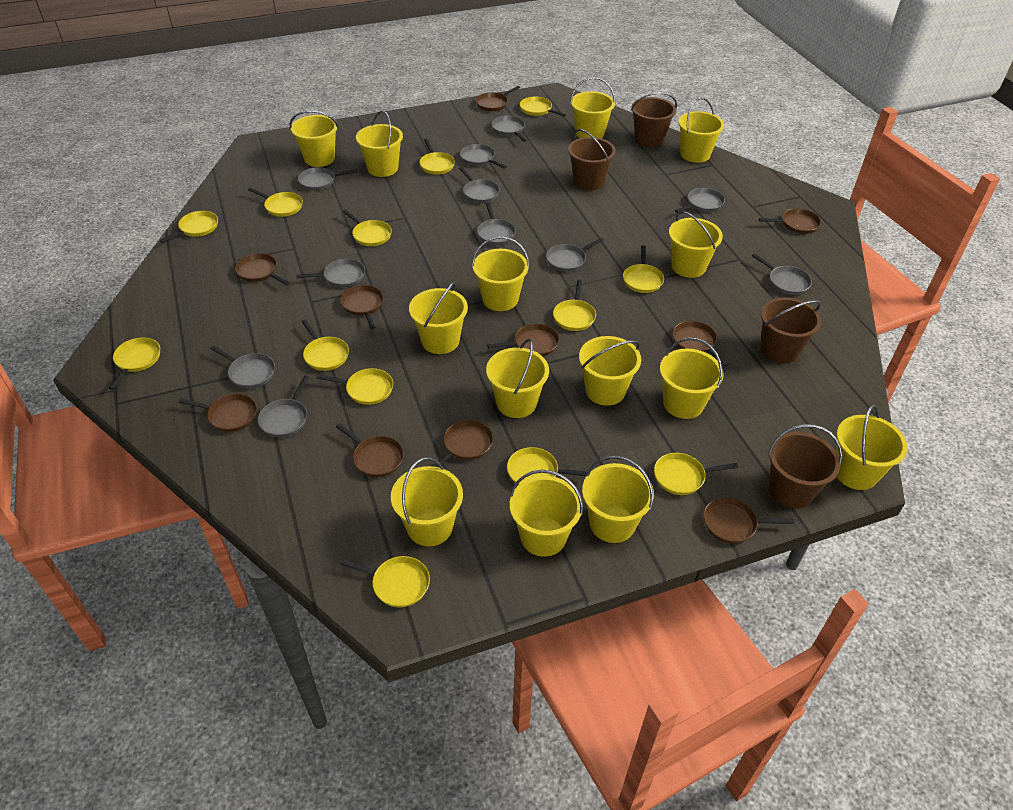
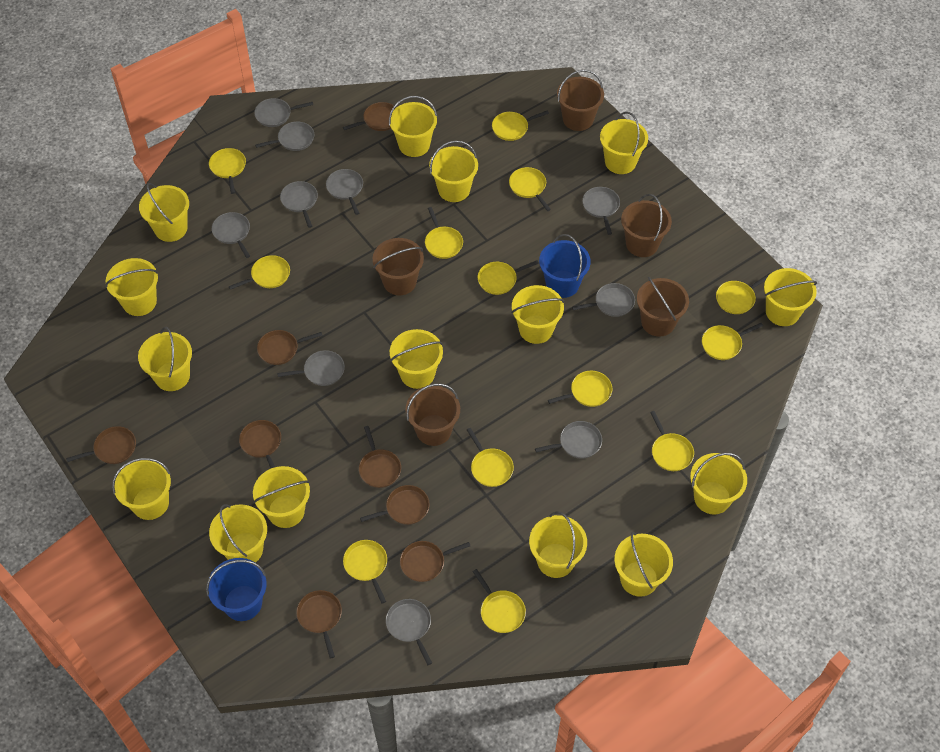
blue bucket: none = 0 -> [206,558,266,621] [539,234,591,298] = 2
brown bucket: [568,129,616,191] [631,92,677,148] [760,297,822,364] [768,424,842,509] = 4 -> [372,238,424,295] [405,383,460,446] [557,70,604,131] [621,194,672,257] [637,277,689,337] = 5
brown pan: [179,394,257,432] [235,253,289,285] [336,423,404,477] [340,285,383,329] [433,420,493,467] [476,86,520,111] [487,324,559,356] [673,321,729,367] [704,497,794,544] [759,208,821,234] = 10 -> [66,426,136,464] [239,420,281,468] [257,330,323,365] [296,590,342,659] [343,102,396,131] [359,426,401,488] [360,485,429,525] [400,541,470,582] = 8
grey pan: [211,346,275,389] [258,376,309,438] [296,259,365,287] [298,167,358,190] [459,167,500,203] [460,144,507,169] [477,202,516,245] [491,116,527,142] [546,238,604,272] [675,188,725,213] [752,253,812,295] = 11 -> [212,212,250,258] [254,98,313,127] [255,122,314,151] [277,350,345,386] [280,181,318,228] [326,169,363,215] [386,599,432,665] [535,421,602,459] [572,283,635,317] [582,187,620,235] = 10
yellow bucket: [290,110,338,167] [356,111,403,177] [391,457,463,546] [409,281,468,354] [472,236,530,311] [486,339,549,418] [510,470,583,557] [570,77,615,138] [579,336,641,406] [582,456,654,543] [660,337,724,419] [669,211,723,278] [678,97,724,163] [836,405,908,490] = 14 -> [105,258,158,316] [112,458,171,520] [138,327,192,391] [139,183,189,242] [209,504,267,563] [253,466,310,528] [389,96,437,157] [390,329,443,389] [429,140,478,202] [511,285,564,344] [529,511,587,578] [600,112,648,174] [614,532,673,597] [690,453,747,515] [764,268,817,326] = 15

